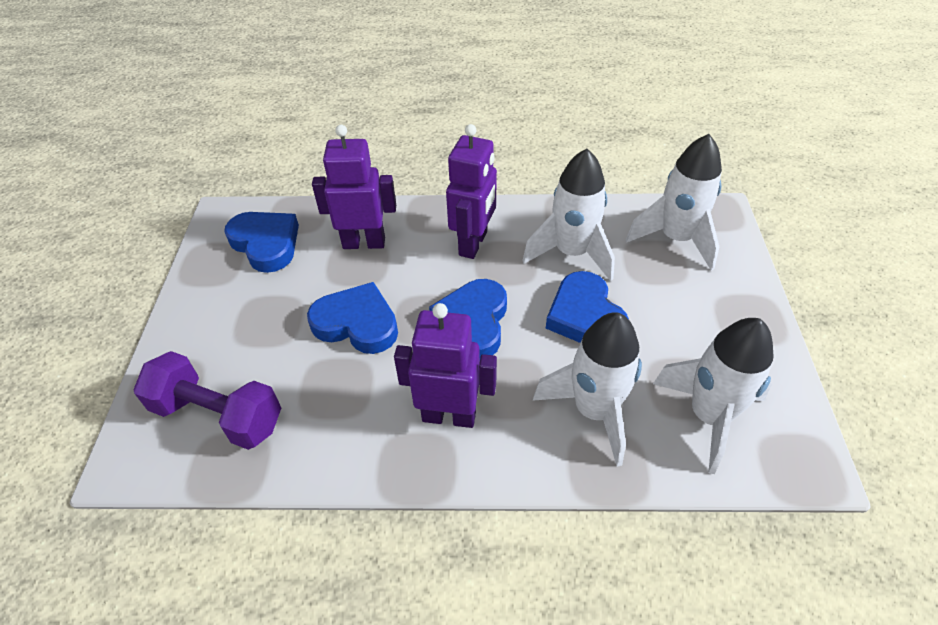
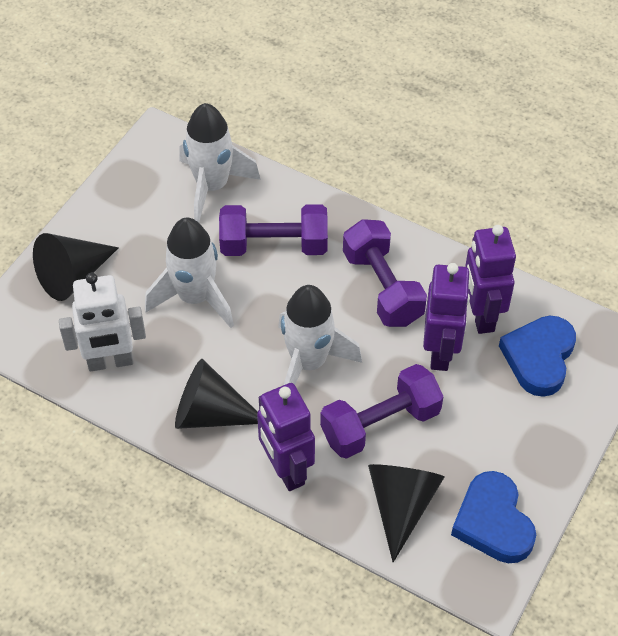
black cone: none = 0 -> [33,233,119,301] [175,359,258,429] [368,464,444,562] = 3
blue heart: [224,212,299,273] [307,282,398,354] [429,279,507,358] [546,271,629,343] = 4 -> [451,471,536,563] [499,316,576,397] = 2
purple dumbbell: [134,351,281,450] = 1 -> [219,204,328,256] [320,364,444,459] [343,219,427,327] = 3
white robot: none = 0 -> [59,273,146,371] = 1
white rocket: [522,149,615,281] [533,312,642,467] [626,134,722,271] [653,318,774,474] = 4 -> [145,218,234,328] [179,103,261,222] [278,285,362,385] = 3

